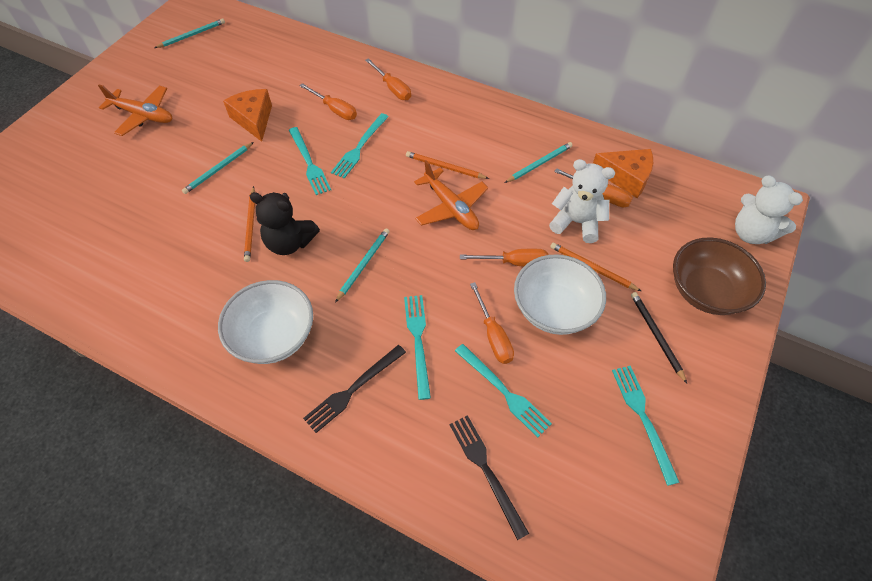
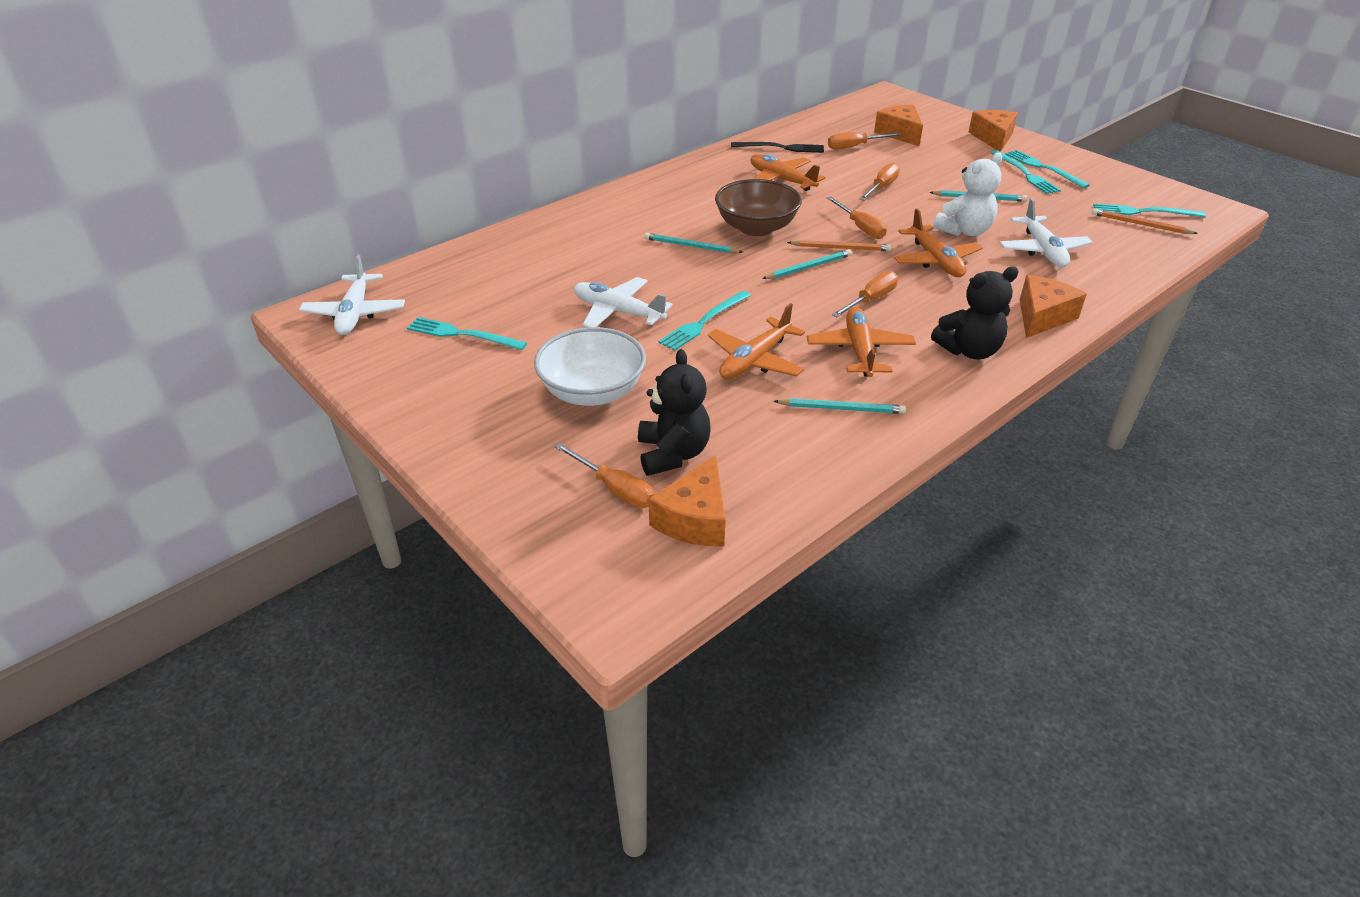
black fork: [303,345,406,433] [450,415,529,540] = 2 -> [731,142,824,153] = 1
black pencil: [631,292,687,384] = 1 -> none = 0
black teddy bear: [250,192,320,255] = 1 -> [638,349,710,476] [931,267,1019,360] = 2
orange cheese: [223,89,272,142] [593,149,653,198] = 2 -> [648,455,725,547] [874,105,923,146] [968,110,1018,152] [1019,275,1087,338] = 4
orange pencil: [244,186,255,262] [406,151,489,179] [550,243,641,291] = 3 -> [787,240,892,251] [1092,208,1198,234] = 2
orange plane: [98,84,172,136] [414,160,488,230] = 2 -> [708,303,805,379] [751,154,825,191] [807,307,916,377] [894,208,983,277] = 4
white bowl: [218,280,313,364] [514,254,606,335] = 2 -> [534,327,646,406] = 1
white plane: none = 0 -> [299,255,405,335] [574,277,673,327] [999,198,1093,267] = 3
white teddy bear: [549,159,615,243] [735,175,803,244] = 2 -> [933,152,1002,236] = 1

